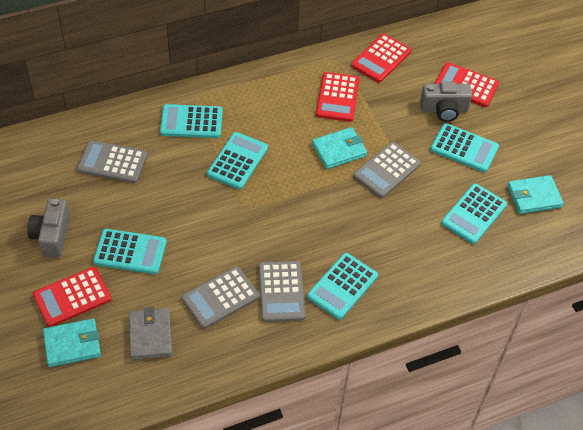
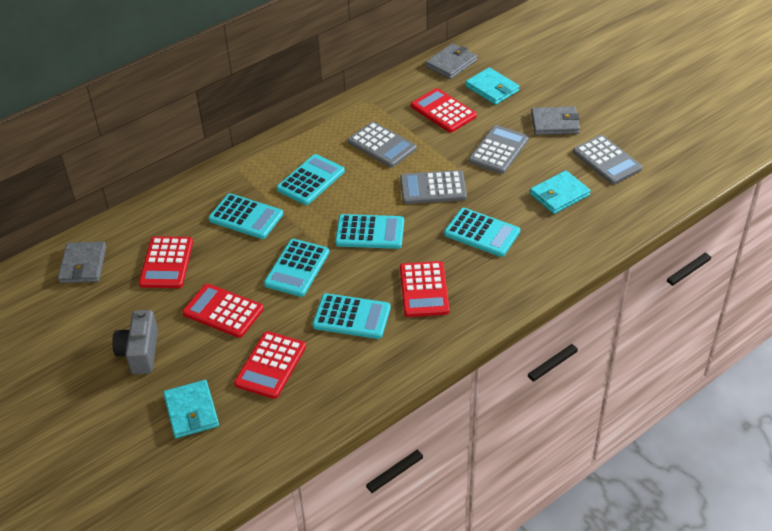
grey camera: [27,199,70,258] [420,81,472,122] = 2 -> [112,310,158,374] = 1
grey wallet: [129,307,172,360] = 1 -> [58,242,106,283] [426,43,477,79] [531,106,580,135] = 3
red calculator: [33,267,111,327] [316,72,360,122] [351,34,411,83] [434,62,499,107] = 4 -> [139,236,193,288] [183,284,264,338] [234,331,306,399] [400,261,450,317] [411,88,477,133] = 5

